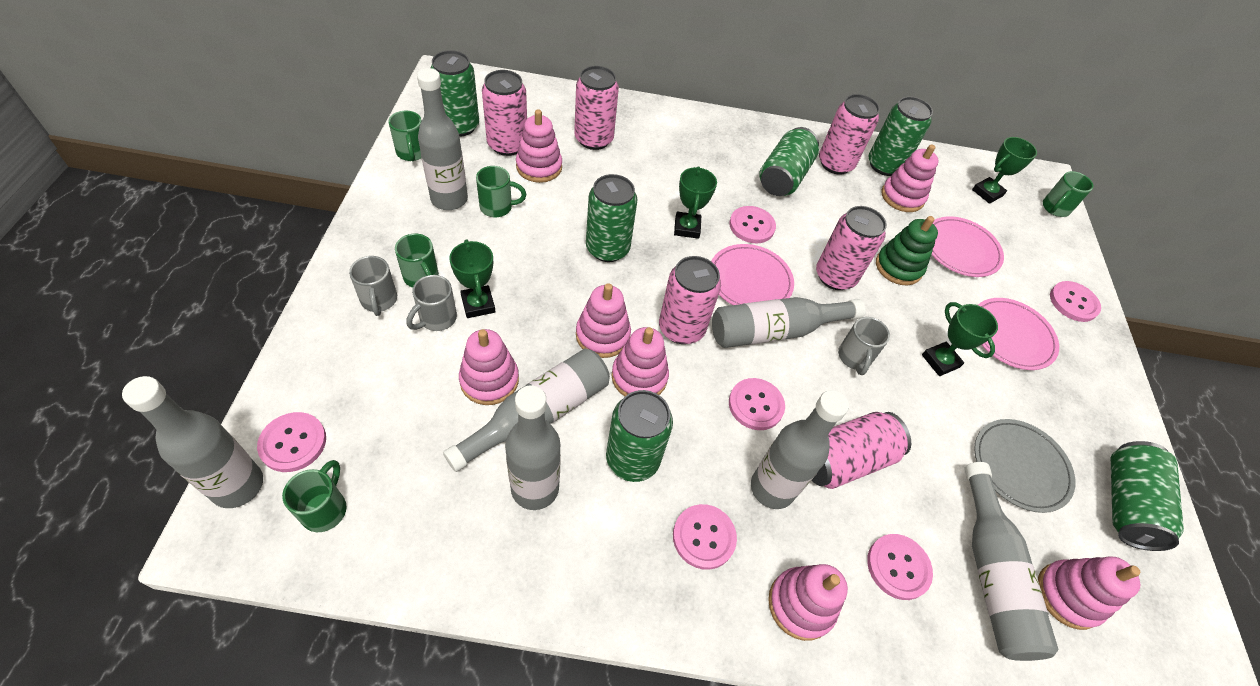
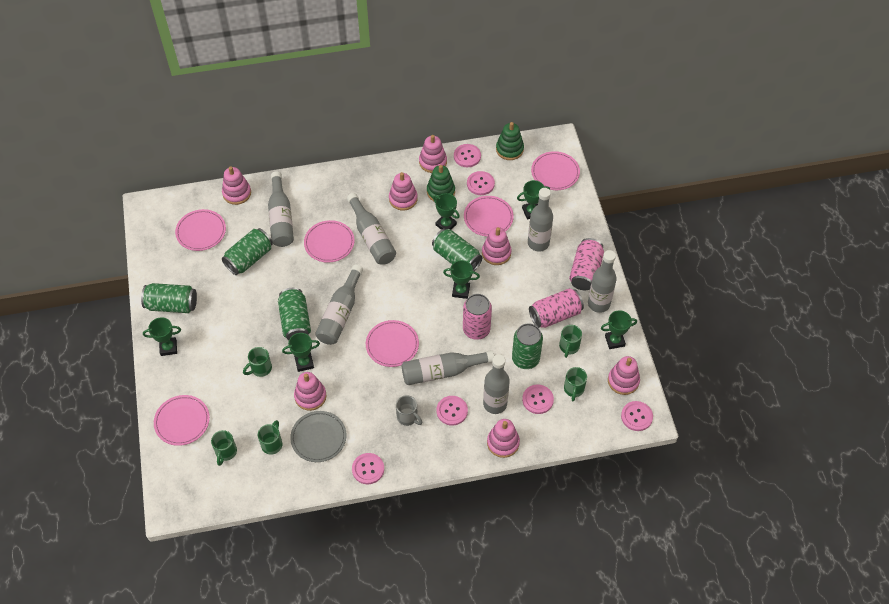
green can: [430,50,479,136] [586,174,637,262] [606,390,673,482] [759,127,819,196] [868,97,933,176] [1111,441,1184,551] = 6 -> [141,283,197,313] [222,228,273,275] [278,288,311,340] [432,229,482,271] [512,323,543,369] = 5
green stacking toy: [876,216,938,285] = 1 -> [427,165,455,201] [496,122,524,160] = 2
green trophy: [449,239,495,318] [674,166,717,239] [922,302,998,376] [972,137,1037,204] = 4 -> [143,317,181,356] [282,333,320,372] [433,193,460,230] [443,260,480,299] [517,180,550,220] [601,310,637,349] = 6
grey mug: [349,256,397,316] [407,275,457,331] [838,317,890,375] = 3 -> [396,395,422,426] = 1
pink can: [482,70,527,156] [574,66,619,150] [659,256,721,344] [812,412,911,489] [816,206,887,290] [819,94,880,174] = 6 -> [463,294,492,340] [529,288,584,328] [569,238,604,290] = 3
pink plate: [711,244,794,305] [932,216,1004,277] [978,298,1059,370] = 3 -> [154,395,210,446] [175,209,226,251] [304,220,355,263] [366,320,419,367] [464,196,514,237] [531,151,580,190] = 6

